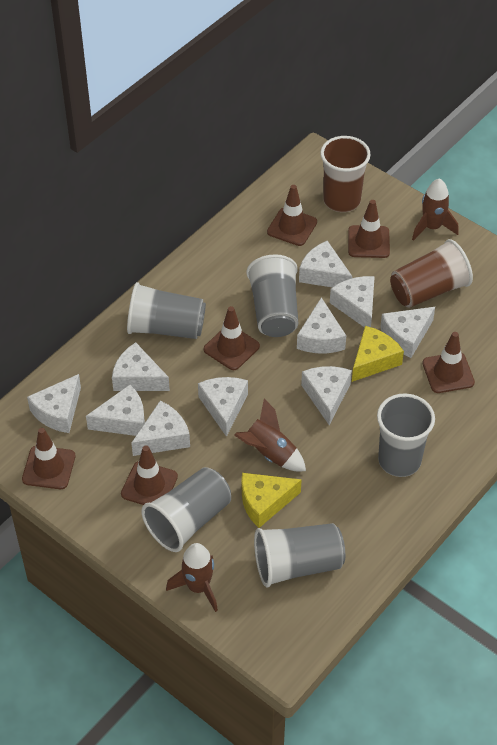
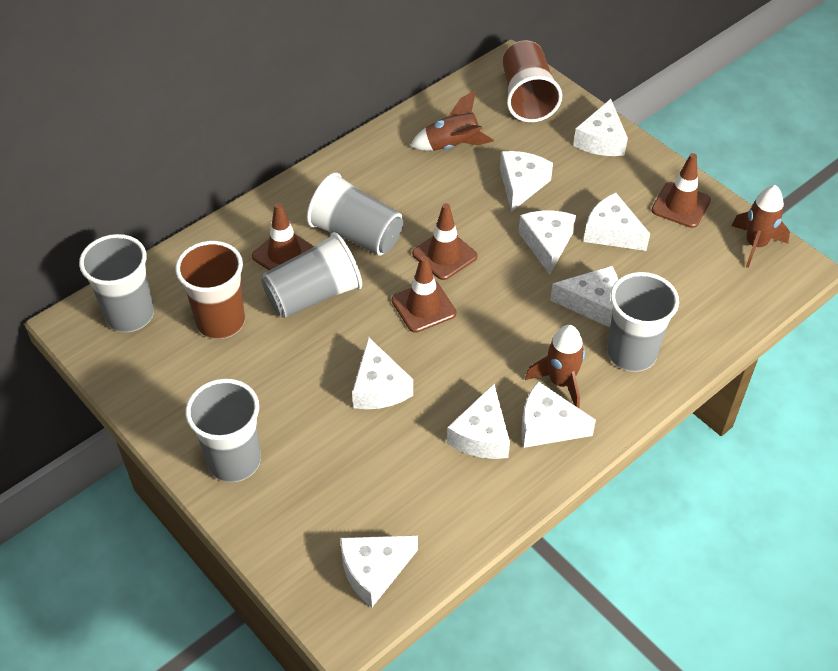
brown traffic cone: [22,428,75,489] [121,446,178,505] [204,306,260,370] [267,185,317,246] [348,200,390,258] [422,332,475,393] = 6 -> [252,203,314,270] [392,256,456,333] [412,203,477,280] [651,153,711,228] = 4
white cheese: [27,374,81,433] [86,385,145,436] [112,342,170,391] [131,401,190,456] [198,377,248,437] [297,297,346,353] [299,241,352,287] [301,366,352,425] [330,276,375,328] [380,307,435,358] = 10 -> [340,535,418,607] [352,337,413,409] [447,384,510,459] [500,151,553,212] [518,211,576,275] [521,381,596,448] [550,266,618,327] [573,99,628,156] [584,193,650,251] = 9
yellow cheese: [242,473,302,528] [352,326,404,382] = 2 -> none = 0

